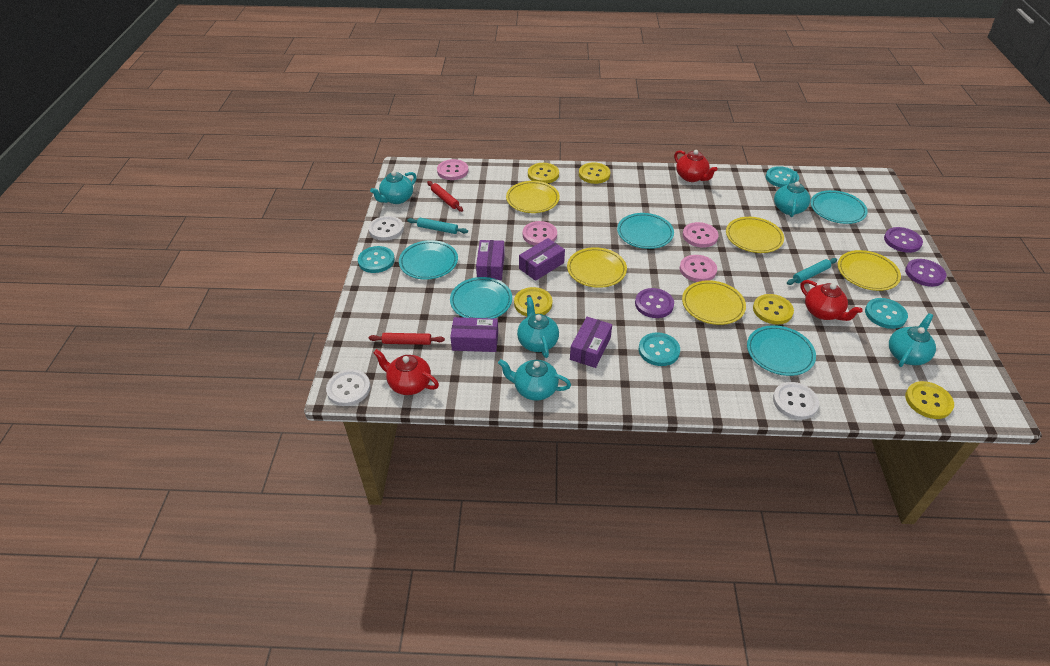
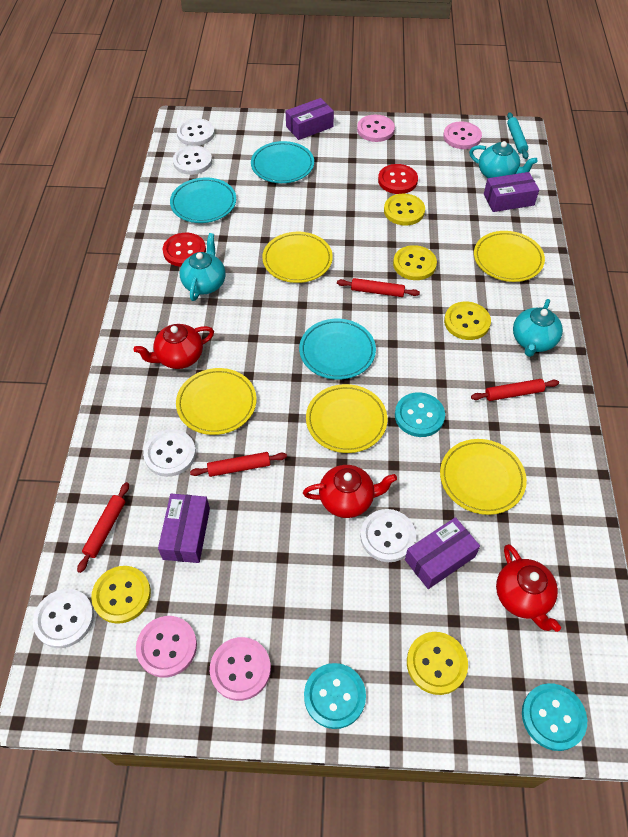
purple button: [635,288,674,318] [884,227,923,253] [905,259,947,287] = 3 -> none = 0
red button: none = 0 -> [163,233,206,267] [378,164,418,194] = 2
red rolling pin: [369,333,445,345] [427,181,463,212] = 2 -> [77,482,129,573] [190,452,287,477] [337,278,420,297] [471,379,559,401] = 4
turquoise button: [358,246,395,273] [639,332,680,366] [766,166,799,187] [865,298,908,329] = 4 -> [304,663,366,729] [395,392,445,437] [522,683,587,751] = 3
turquoise plate: [399,240,458,280] [450,277,512,319] [617,213,674,249] [747,325,816,376] [810,190,868,224] = 5 -> [170,177,236,223] [251,141,314,183] [299,319,376,380] = 3
turquoise rolling pin: [407,218,468,234] [787,258,837,285] = 2 -> [507,112,529,159] = 1
turquoise teapot: [370,171,417,204] [498,359,571,401] [517,297,559,358] [774,171,810,217] [889,313,936,367] = 5 -> [180,233,226,301] [469,141,538,178] [513,299,563,357] = 3
white button: [326,369,371,406] [368,216,404,241] [773,382,819,420] = 3 -> [33,589,94,648] [143,429,196,477] [173,146,212,175] [177,118,215,146] [360,509,416,562] = 5

